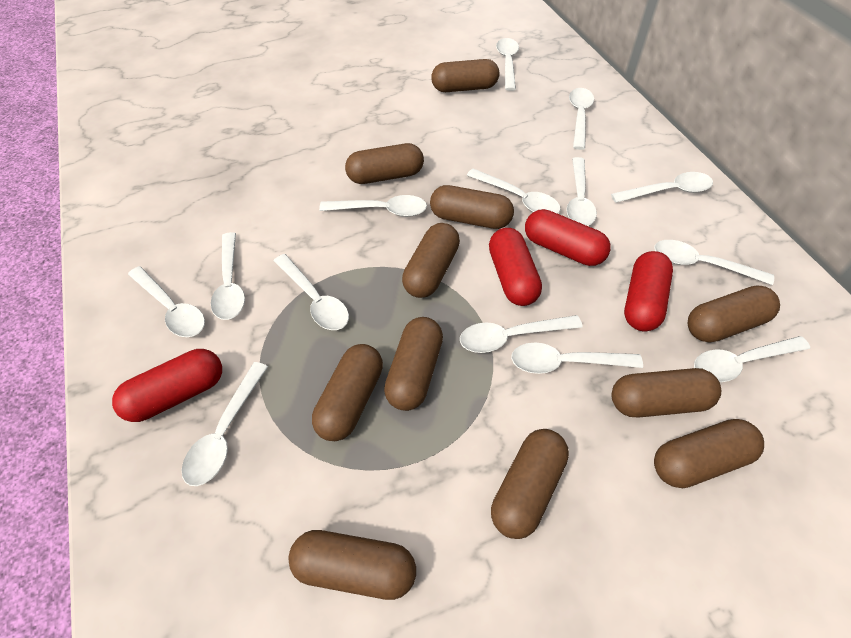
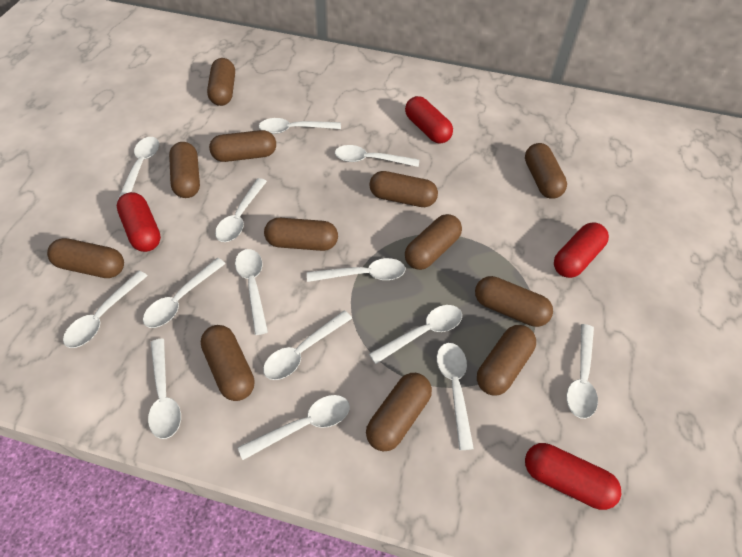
brown capsule: [288,530,416,600] [312,344,383,441] [345,143,424,184] [384,317,443,411] [402,223,460,298] [430,185,514,229] [431,59,499,92] [491,429,569,539] [612,368,721,418] [654,419,764,488] [688,286,780,343] = 11 -> [47,238,124,278] [169,142,200,198] [201,325,255,401] [207,58,235,106] [209,130,276,162] [264,218,338,251] [366,373,432,452] [369,171,438,207] [405,214,462,270] [475,276,553,327] [477,325,536,396] [525,143,567,199] = 12

